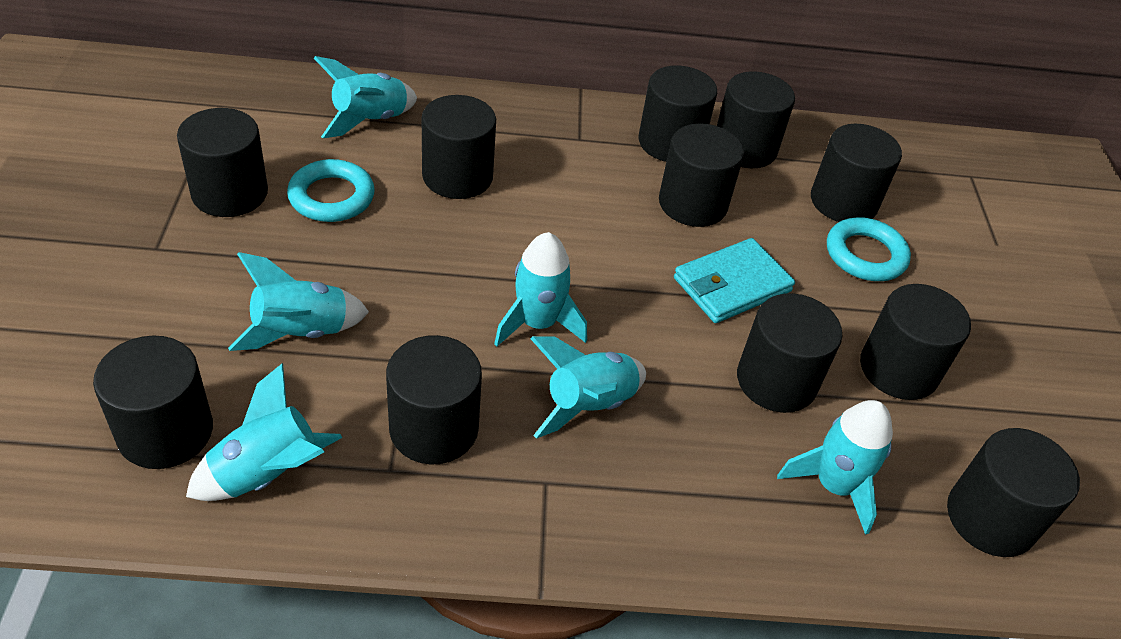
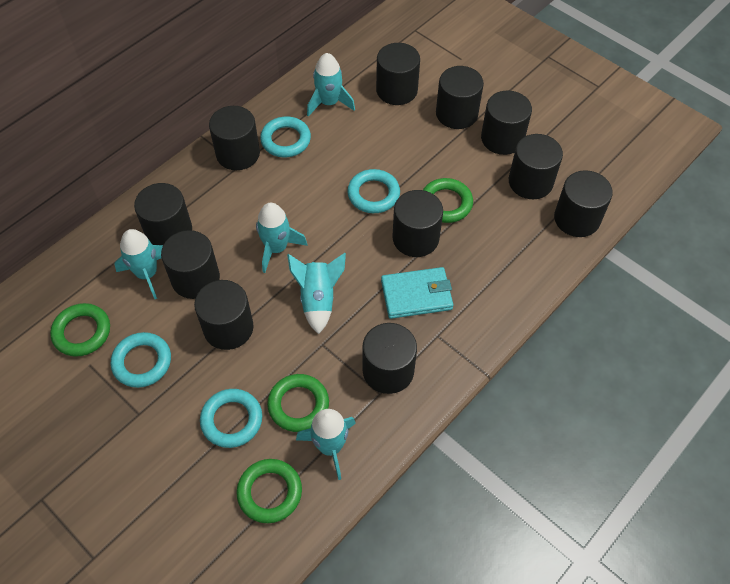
green ring: none = 0 -> [50,303,110,357] [237,459,302,523] [267,374,329,432] [423,178,473,223] = 4
turquoise ring: [287,159,375,222] [827,217,911,281] = 2 -> [111,332,171,388] [200,389,262,448] [260,116,311,157] [347,169,400,213] = 4
turquoise rocket: [186,363,342,501] [228,252,369,351] [314,56,417,138] [494,232,587,347] [530,336,646,439] [777,400,893,535] = 6 -> [115,229,163,299] [256,203,308,273] [287,253,346,334] [296,409,356,480] [307,53,355,117] = 5

